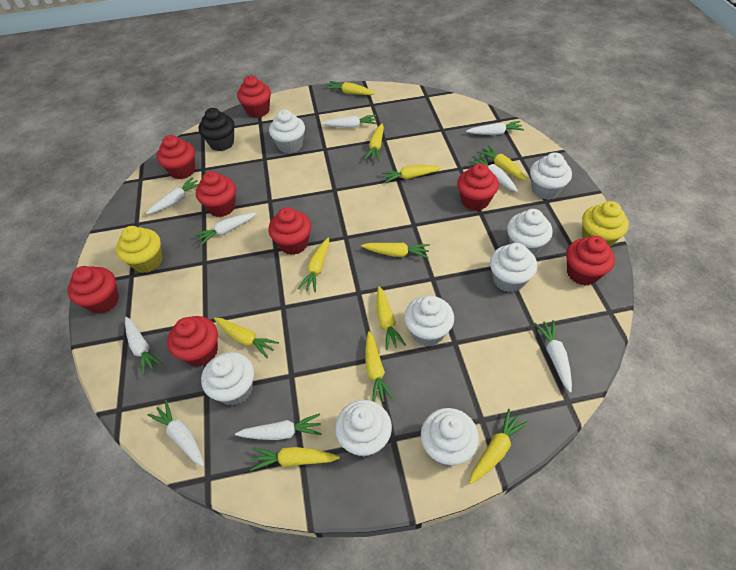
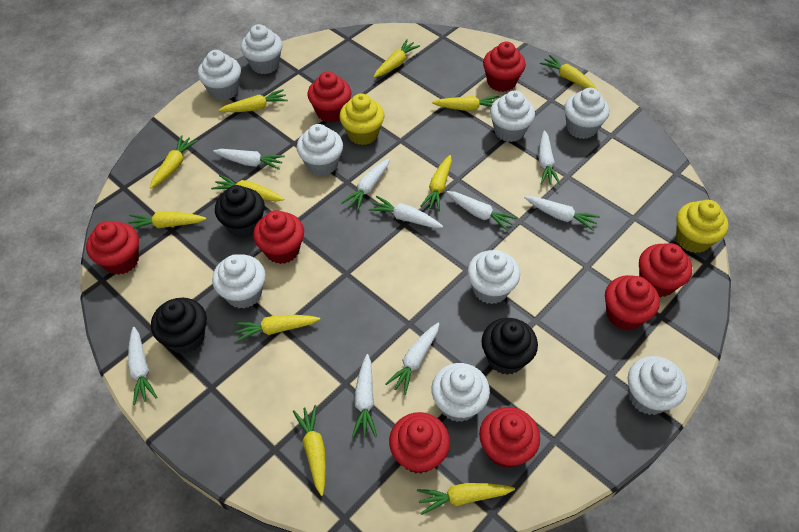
black cupcake: [199,108,235,151] = 1 -> [151,298,207,354] [215,185,265,238] [482,318,538,375] = 3
white cupcake: [201,352,254,405] [269,109,305,154] [335,400,392,457] [404,296,454,346] [421,408,479,466] [490,243,537,292] [507,209,553,255] [530,152,572,200] = 8 -> [198,50,241,100] [212,254,266,309] [241,24,283,74] [297,124,343,176] [431,363,490,422] [467,250,520,304] [490,91,535,142] [564,88,609,139] [628,356,687,415] = 9

